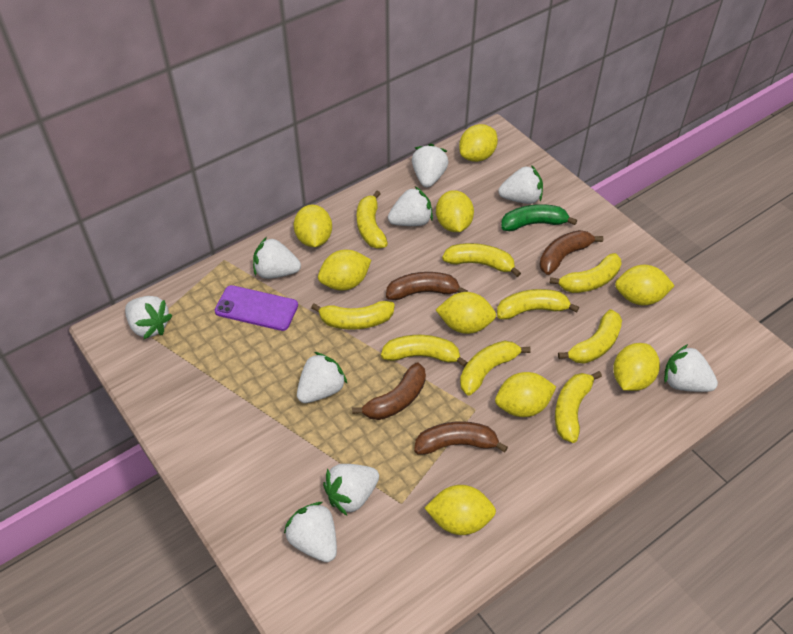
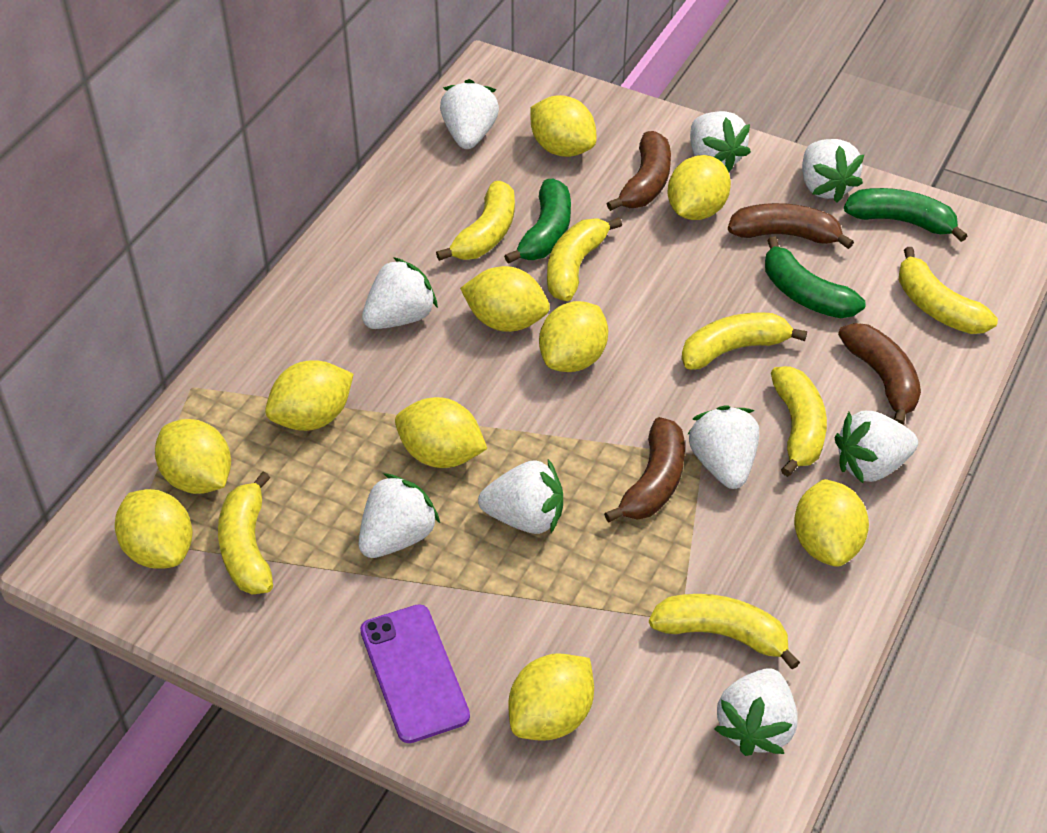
green banana: [501,204,577,231] = 1 -> [504,179,571,264] [765,237,866,318] [844,188,967,242] = 3
yellow banana: [311,301,395,330] [357,191,388,248] [381,335,468,367] [442,243,521,277] [460,341,531,395] [497,289,579,320] [550,253,621,293] [555,371,602,443] [558,309,622,364] = 9 -> [218,472,273,594] [436,181,515,261] [547,217,622,301] [649,594,800,670] [681,312,807,370] [771,366,827,477] [899,247,998,334] = 7
yellow lemon: [294,205,332,247] [318,250,371,290] [425,485,496,535] [436,190,474,232] [436,292,496,334] [459,124,498,162] [495,372,556,417] [613,343,660,391] [615,265,675,306] = 9 -> [115,489,193,569] [155,419,231,494] [265,360,354,431] [395,397,487,468] [460,266,550,332] [508,653,594,741] [530,95,596,157] [539,301,608,372] [668,155,731,220] [794,479,869,567] = 10

